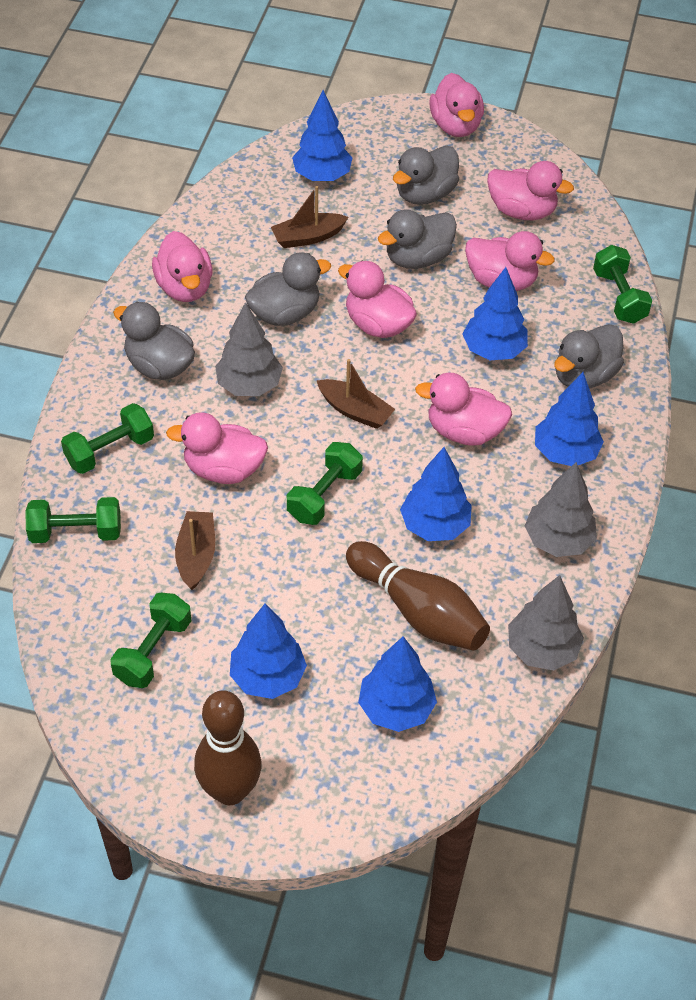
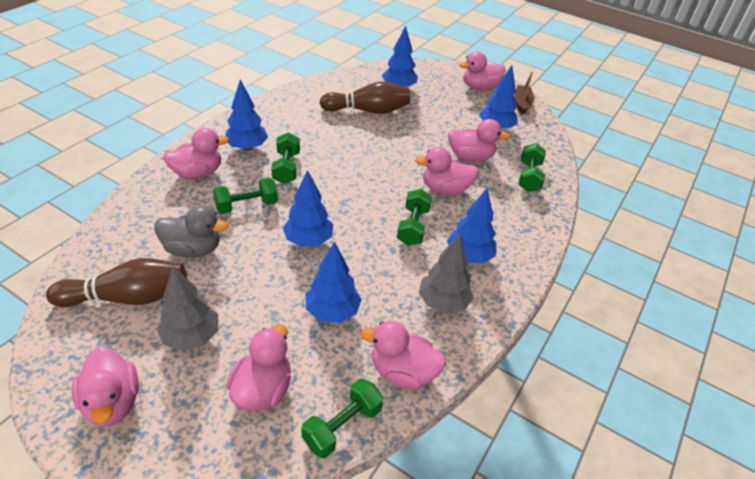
brown boat: [175,511,215,590] [271,186,348,248] [317,359,395,429] = 3 -> [514,72,534,115] = 1
grey duck: [113,302,195,380] [245,252,331,326] [378,209,457,269] [393,146,459,205] [554,324,624,389] = 5 -> [154,206,228,258] = 1
grey tree: [215,302,283,396] [508,575,584,670] [525,462,597,557] = 3 -> [157,265,218,351] [419,234,473,314] = 2

